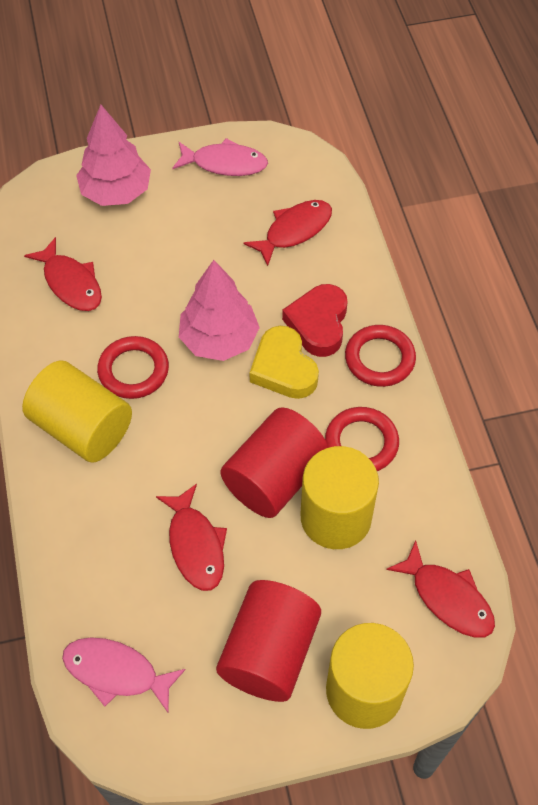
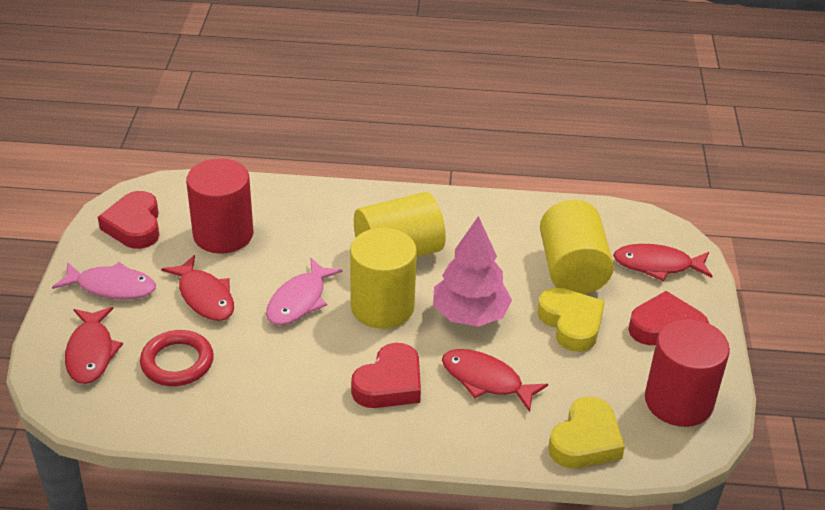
pink tree: [76,104,151,206] [179,260,260,361] = 2 -> [433,216,512,327] = 1
red heart: [282,284,348,357] = 1 -> [98,191,159,249] [351,343,421,408] [628,291,709,345] = 3
red ring: [97,336,169,399] [325,407,399,471] [345,325,416,387] = 3 -> [140,330,214,386] = 1
yellow heart: [250,326,319,399] = 1 -> [537,288,605,352] [548,397,625,468] = 2

